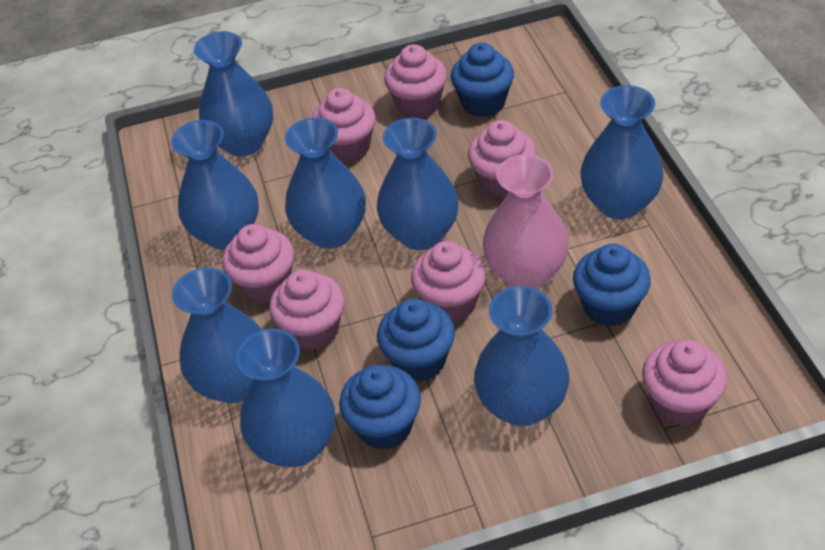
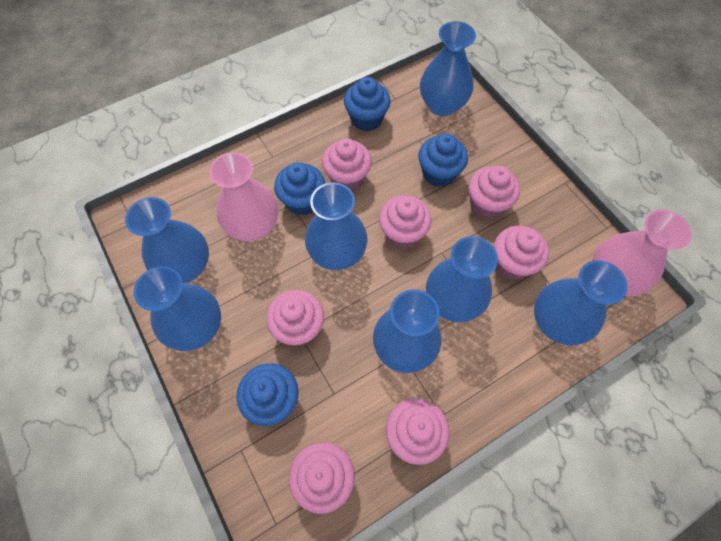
blue vase: [171,120,259,250] [172,267,262,403] [194,31,273,157] [236,329,335,467] [285,117,366,249] [377,117,459,250] [474,286,569,426] [580,85,664,220] = 8 -> [125,197,209,283] [134,266,221,351] [305,182,368,270] [373,289,441,373] [420,21,476,116] [426,236,498,322] [534,260,628,345] = 7
pink vase: [482,154,569,289] = 1 -> [210,152,278,241] [592,210,692,296] = 2

